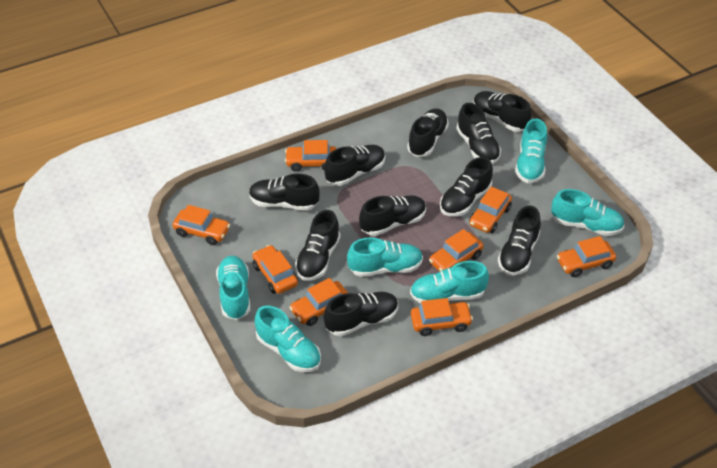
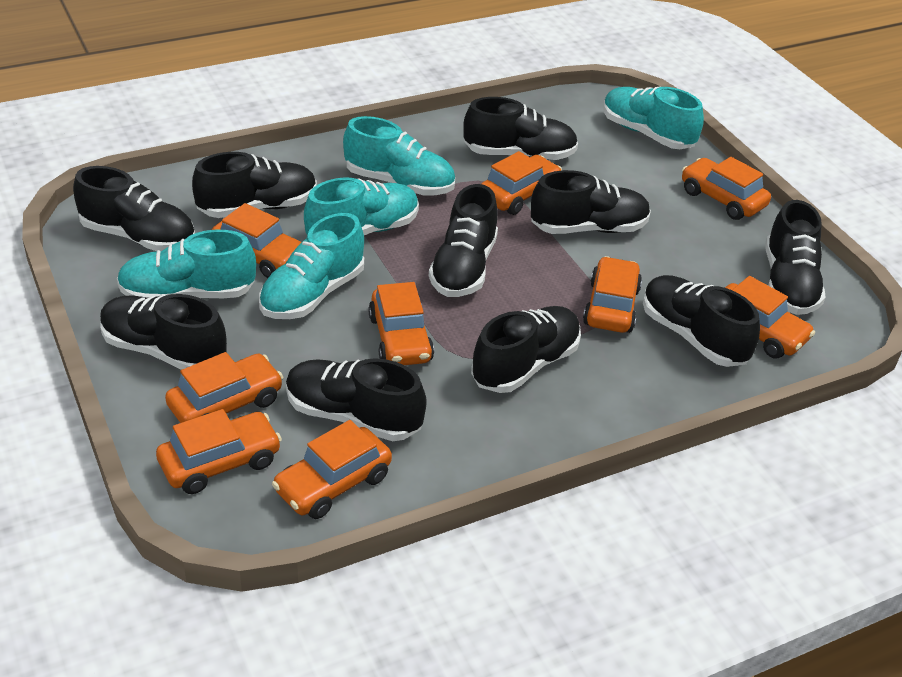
orange car: [173,205,230,245] [252,245,298,294] [285,140,336,172] [289,278,348,326] [411,298,473,336] [429,229,483,272] [469,187,512,233] [557,236,616,277] = 8 -> [156,409,282,494] [165,352,283,423] [211,203,301,278] [272,420,392,519] [368,282,434,365] [481,151,562,215] [583,256,642,333] [682,157,771,220] [725,276,815,358] = 9
turquoise shoe: [216,256,250,320] [255,306,321,372] [347,237,423,277] [410,261,489,304] [515,119,547,183] [551,189,624,236] = 6 -> [117,230,256,298] [259,213,364,319] [304,177,419,235] [343,116,455,195] [603,87,704,149] = 5

